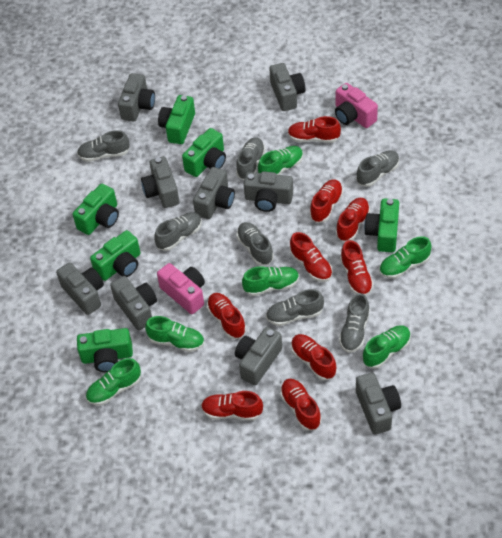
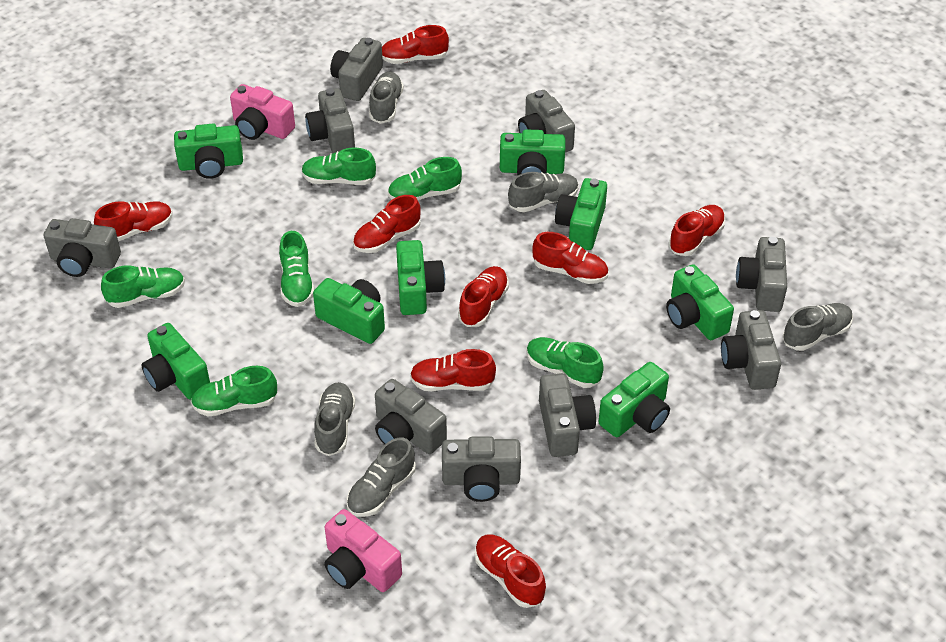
green camera: [73,184,119,235] [77,328,133,372] [90,230,140,281] [158,95,195,144] [182,128,226,177] [364,198,399,252] = 6 -> [142,323,210,400] [174,124,243,179] [313,278,385,344] [396,240,445,315] [500,129,565,176] [555,178,607,250] [598,362,670,437] [666,264,734,340] = 8
grey shoe: [77,130,130,162] [154,212,202,251] [236,137,265,180] [236,222,274,266] [266,289,324,326] [339,293,370,353] [356,150,399,187] = 7 -> [314,382,356,456] [347,438,416,517] [369,72,404,124] [508,172,579,212] [783,303,853,351] = 5
red shoe: [201,391,263,420] [207,293,246,339] [280,379,322,431] [288,116,341,143] [290,232,333,282] [291,334,337,380] [309,179,343,223] [336,198,370,242] [340,240,374,296] = 9 -> [94,201,173,241] [353,195,421,253] [382,25,449,64] [410,349,496,391] [458,266,509,327] [475,535,546,608] [532,232,608,284] [669,205,725,256] = 8

